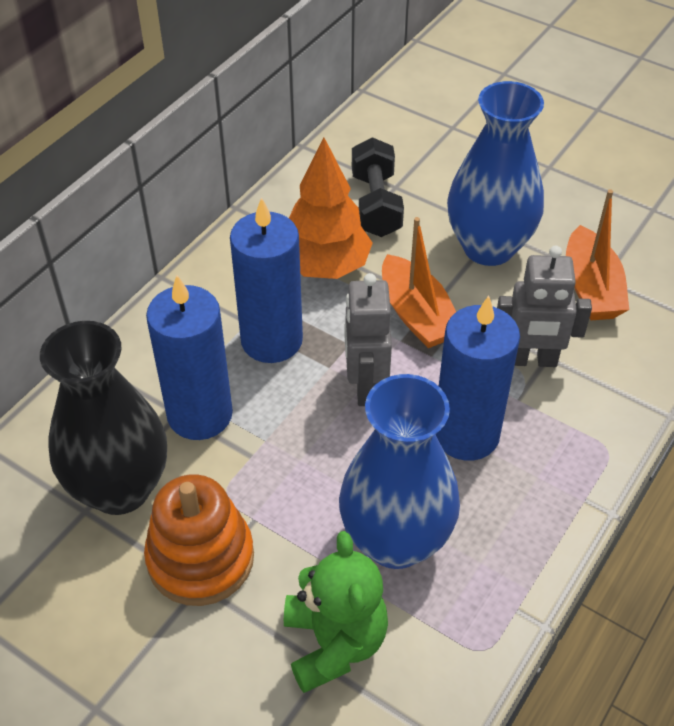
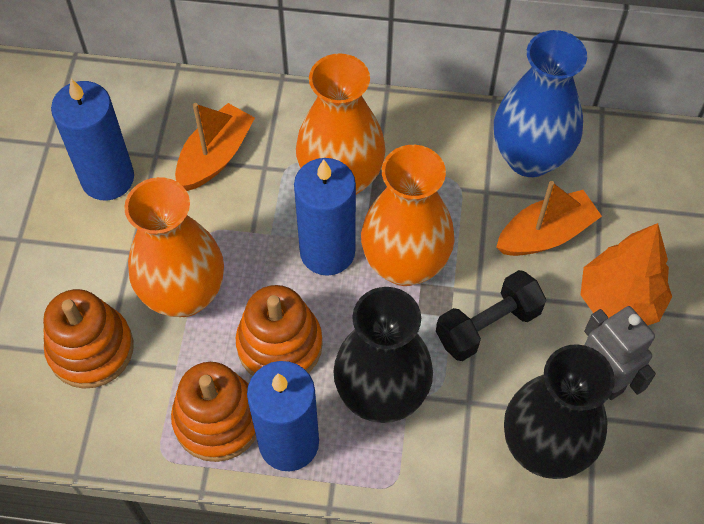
black vase: [40,321,167,515] = 1 -> [333,287,433,423] [504,344,615,479] = 2
blue vase: [339,374,460,569] [447,81,544,266] = 2 -> [494,30,587,177] = 1
green teddy bear: [284,531,388,693] = 1 -> none = 0
grey robot: [344,273,392,406] [497,246,592,367] = 2 -> [584,306,656,400] = 1
orange stacking toy: [144,474,254,606] = 1 -> [43,289,134,389] [171,362,256,462] [236,285,323,376] = 3
orange vase: none = 0 -> [124,177,224,317] [296,53,386,195] [361,145,455,286] = 3

